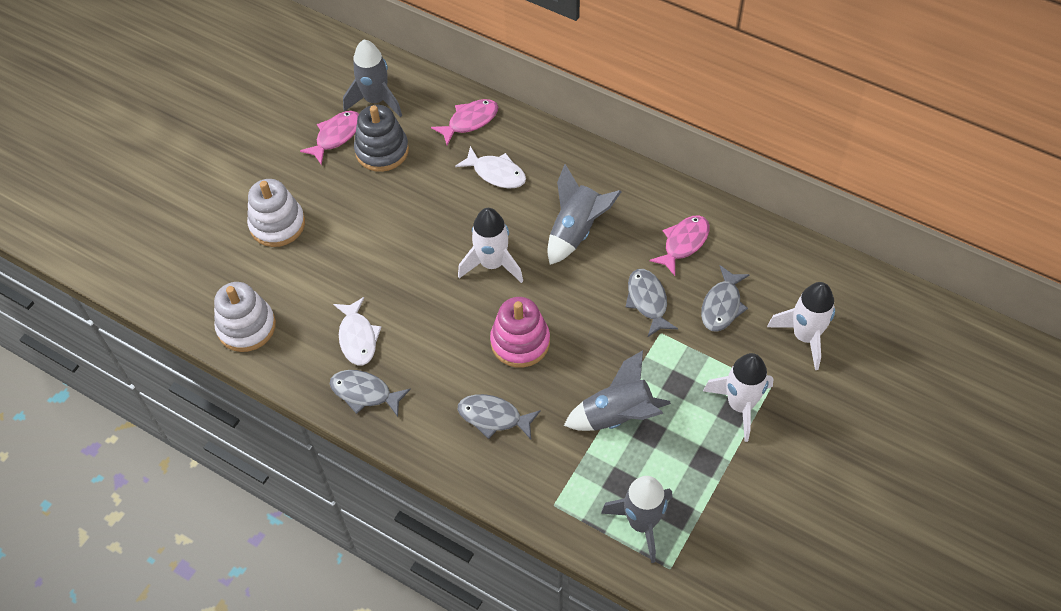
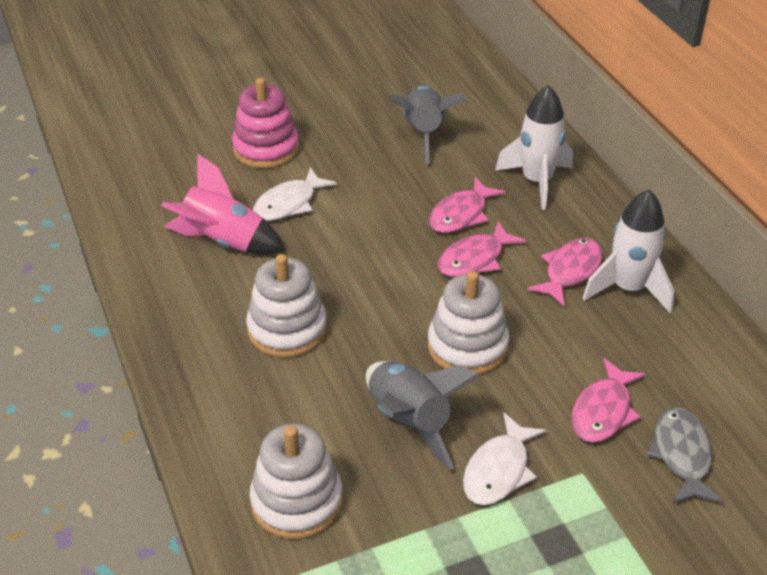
grey fish: [330,370,411,417] [458,394,541,439] [625,269,678,337] [701,265,750,332] = 4 -> [646,407,723,503] = 1
grey rocket: [343,40,402,117] [547,164,622,265] [564,350,671,431] [601,476,673,563] = 4 -> [366,361,481,470] [388,85,468,164] = 2
grey stacking toy: [354,105,409,172] = 1 -> none = 0
pink fish: [300,111,359,165] [431,99,498,145] [649,215,710,276] = 3 -> [429,177,506,233] [438,221,526,277] [528,238,603,306] [571,358,646,443] = 4
pink rocket: none = 0 -> [161,154,285,255] = 1
white rocket: [458,208,523,283] [703,353,774,442] [767,282,835,370] = 3 -> [495,85,573,210] [583,190,674,313] = 2
white stacking toy: [214,282,276,352] [247,179,305,247] = 2 -> [246,254,327,358] [249,424,343,539] [428,271,509,374] = 3

